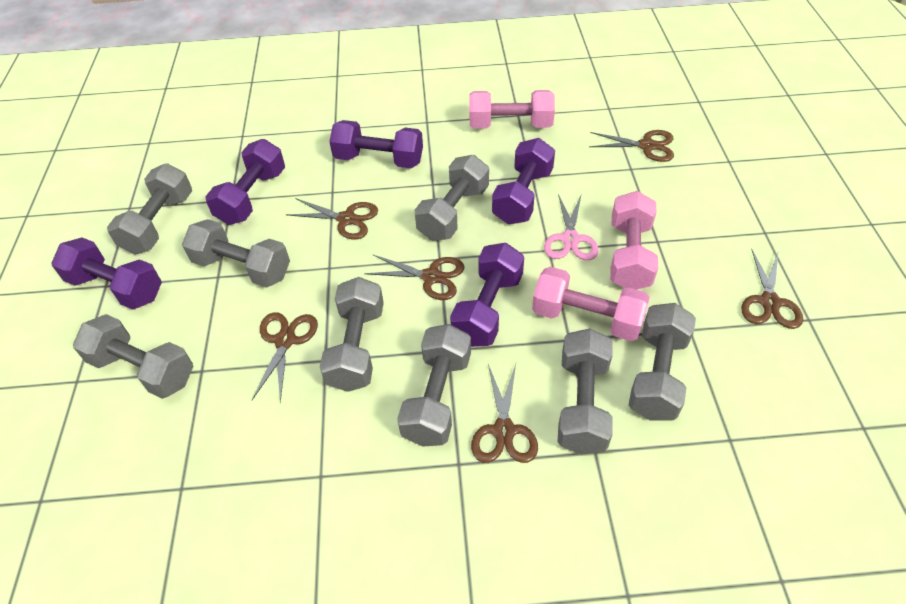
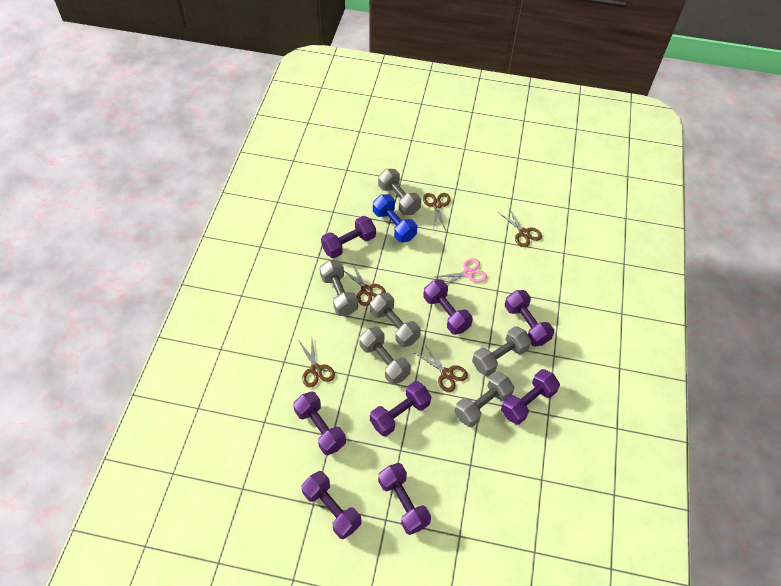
blue dumbbell: none = 0 -> [373,194,417,242] = 1
brown scissors: [252,312,318,403] [285,198,378,240] [364,254,465,300] [471,364,538,463] [589,130,674,162] [741,249,803,329] = 6 -> [298,339,335,388] [344,262,386,306] [415,345,468,392] [423,193,451,231] [498,208,542,247] = 5
grey dumbbell: [73,314,193,399] [107,163,192,255] [182,219,290,288] [320,277,384,392] [397,324,471,447] [415,155,489,241] [558,328,613,455] [629,303,696,421] = 8 -> [320,260,358,315] [359,327,411,385] [370,292,421,347] [378,169,421,215] [454,372,514,427] [472,326,531,376] = 6
pink dumbbell: [469,90,555,129] [532,267,650,341] [610,191,658,290] = 3 -> none = 0
purple dumbbell: [51,238,162,309] [205,139,285,225] [329,120,423,168] [450,243,524,347] [492,138,555,225] = 5 -> [293,391,346,455] [301,471,361,539] [321,216,376,258] [370,381,431,436] [378,463,431,535] [423,280,473,335] [501,369,560,425] [505,290,554,347] = 8

